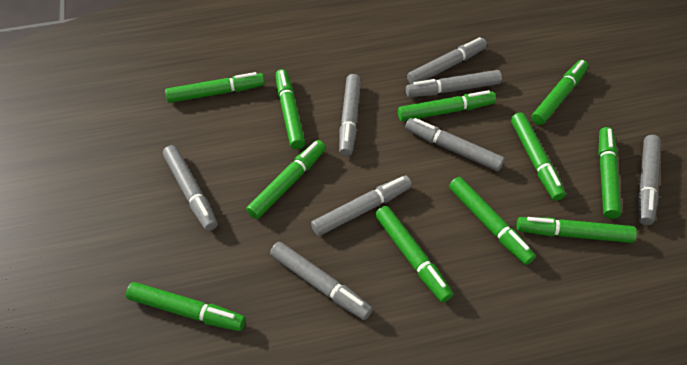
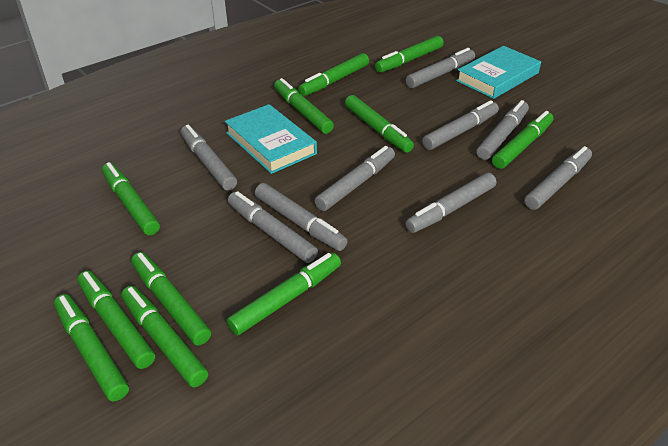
grey marker: [163,145,218,231] [270,242,373,320] [311,176,412,236] [339,74,361,157] [405,118,505,171] [406,70,502,97] [407,37,487,84] [638,135,661,225] = 8 -> [181,125,237,191] [228,191,318,263] [255,183,348,251] [315,146,395,211] [405,173,496,233] [406,48,475,88] [422,100,499,150] [476,100,529,160] [524,146,592,210] = 9
turquoise book: none = 0 -> [225,104,317,174] [456,46,541,99] = 2

